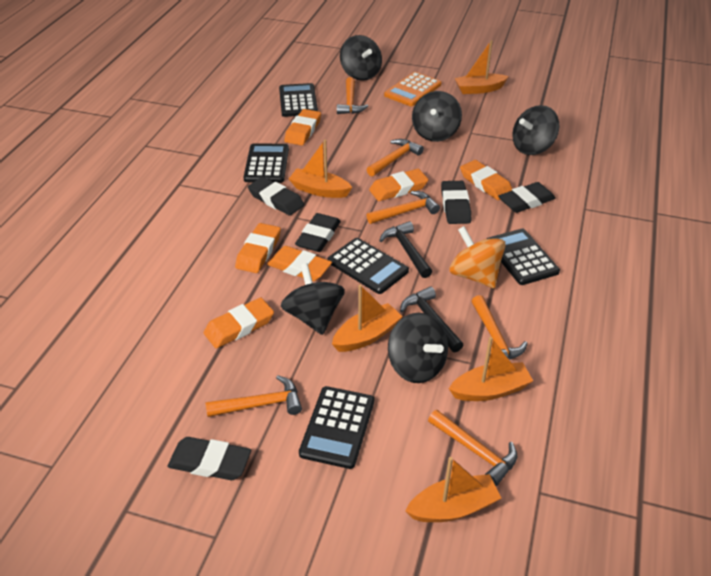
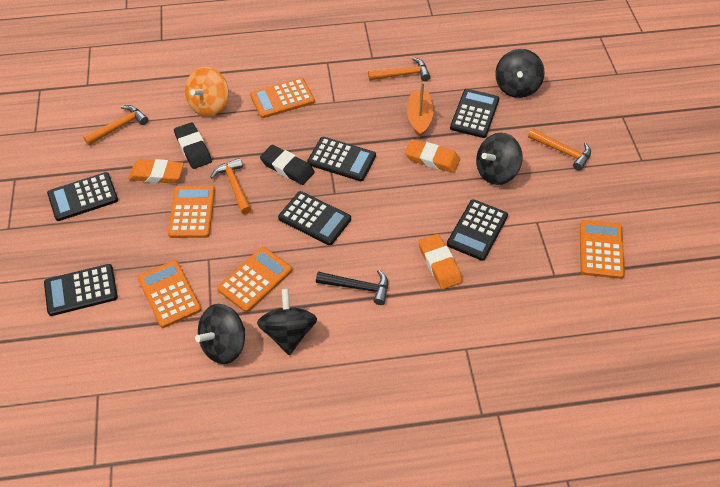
black calculator: [243,143,289,183] [279,83,318,117] [299,386,374,469] [328,238,409,294] [487,229,560,285] = 5 -> [44,264,118,316] [47,172,118,221] [278,191,351,245] [307,137,376,181] [447,199,508,261] [450,89,499,138] = 6
black eraser: [167,437,251,480] [248,177,304,216] [295,213,341,252] [441,181,471,224] [498,182,556,213] = 5 -> [174,122,212,169] [260,145,315,185] = 2
black hammer: [379,221,432,278] [400,287,463,352] = 2 -> [316,270,388,305] = 1
black spinning top: [281,263,345,335] [340,35,382,81] [388,313,448,383] [412,91,462,142] [512,105,559,155] = 5 -> [195,304,245,364] [257,289,317,355] [476,133,523,185] [495,49,545,98] = 4
orange boat: [289,139,352,198] [332,285,403,352] [405,457,501,522] [449,337,533,401] [455,40,509,94] = 5 -> [407,82,434,138] = 1
orange calculator: [384,72,441,106] = 1 -> [137,260,202,328] [168,185,215,238] [217,247,292,312] [250,78,315,118] [580,220,625,279] = 5
orange eraser: [204,298,274,348] [235,223,281,273] [267,246,332,281] [284,109,321,146] [369,169,428,201] [460,160,512,200] = 6 -> [129,159,184,184] [405,139,460,173] [418,234,462,289] = 3
orange hammer: [206,375,302,417] [337,77,368,114] [366,139,424,176] [367,191,440,224] [428,410,517,486] [472,295,527,363] = 6 -> [83,105,148,145] [211,158,251,214] [368,57,430,81] [528,128,591,171] = 4

